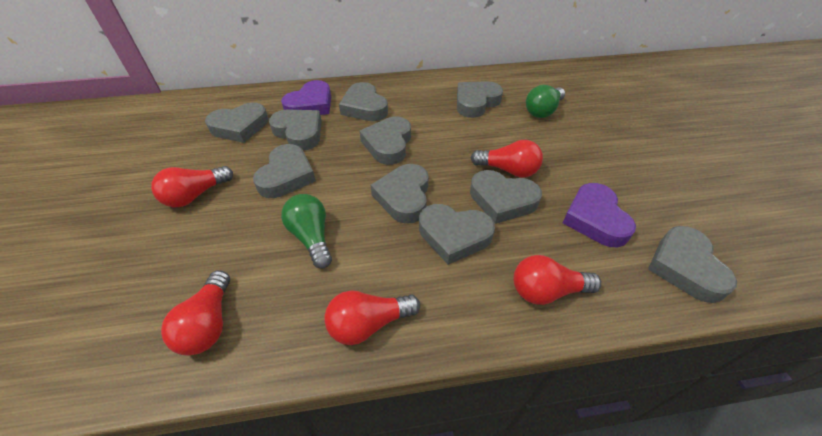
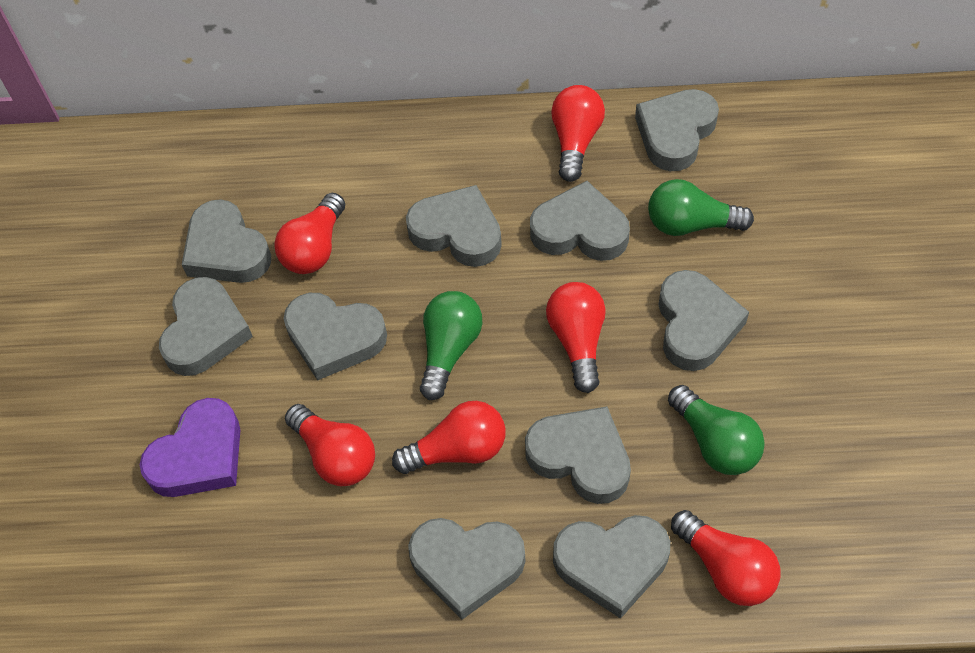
green light bulb: [281,194,332,269] [526,85,565,118] = 2 -> [420,291,482,400] [648,179,754,236] [668,385,765,475] = 3
purple heart: [281,80,331,115] [563,183,636,248] = 2 -> [140,398,240,497] = 1
red light bulb: [151,166,233,207] [161,270,230,356] [324,291,420,345] [471,140,543,177] [513,255,601,305] = 5 -> [274,193,345,274] [285,404,375,486] [392,401,506,474] [546,282,606,393] [551,85,605,182] [671,510,780,606] = 6

